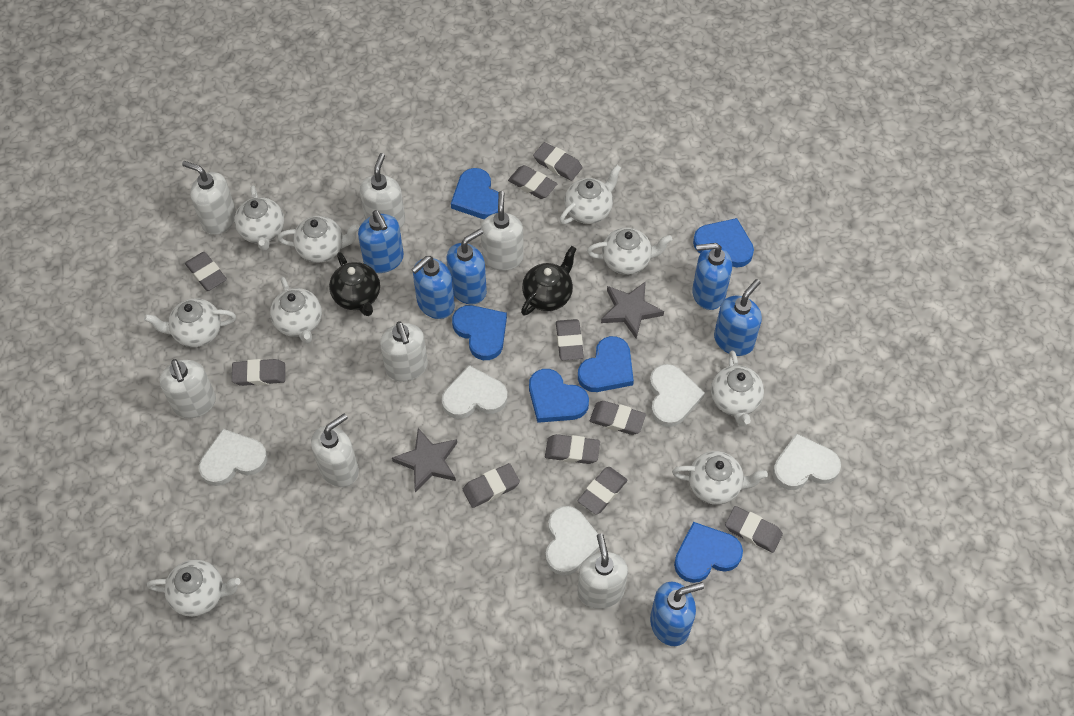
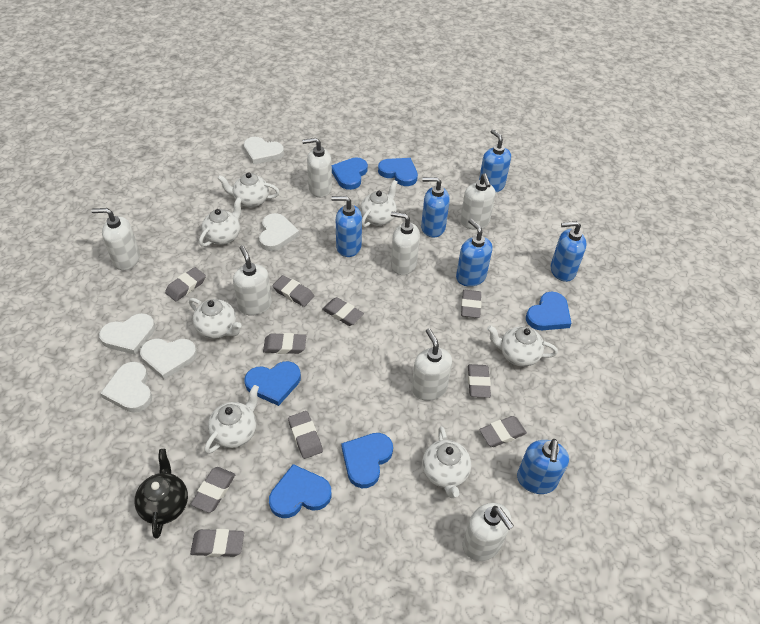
black teapot: [329,252,380,316] [521,246,576,315] = 2 -> [134,449,188,539] = 1
grey star: [392,428,457,493] [601,281,664,338] = 2 -> none = 0
white teapot: [144,298,236,347] [147,559,241,617] [234,185,284,251] [270,277,322,344] [278,216,360,263] [560,165,621,224] [587,227,672,275] [672,451,768,505] [711,351,764,426] = 9 -> [189,298,242,339] [199,197,242,247] [205,385,259,454] [217,172,280,208] [360,180,397,227] [422,426,471,498] [487,325,558,367] = 7

